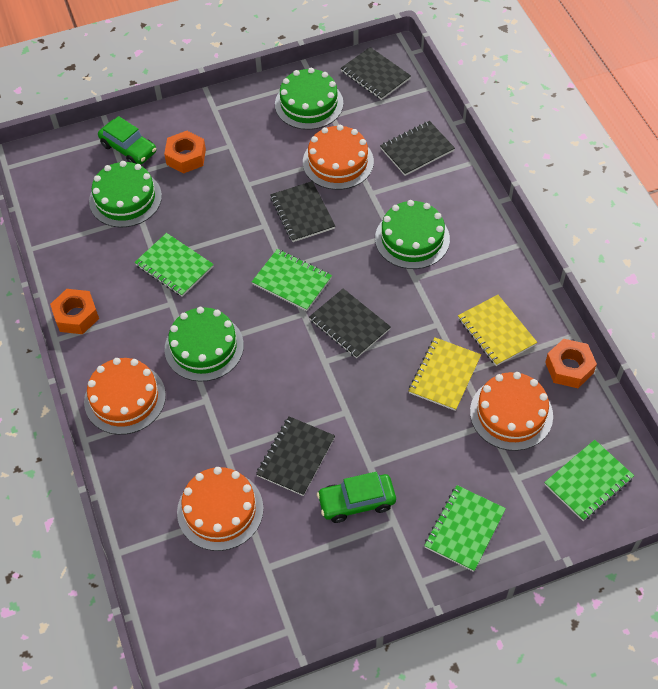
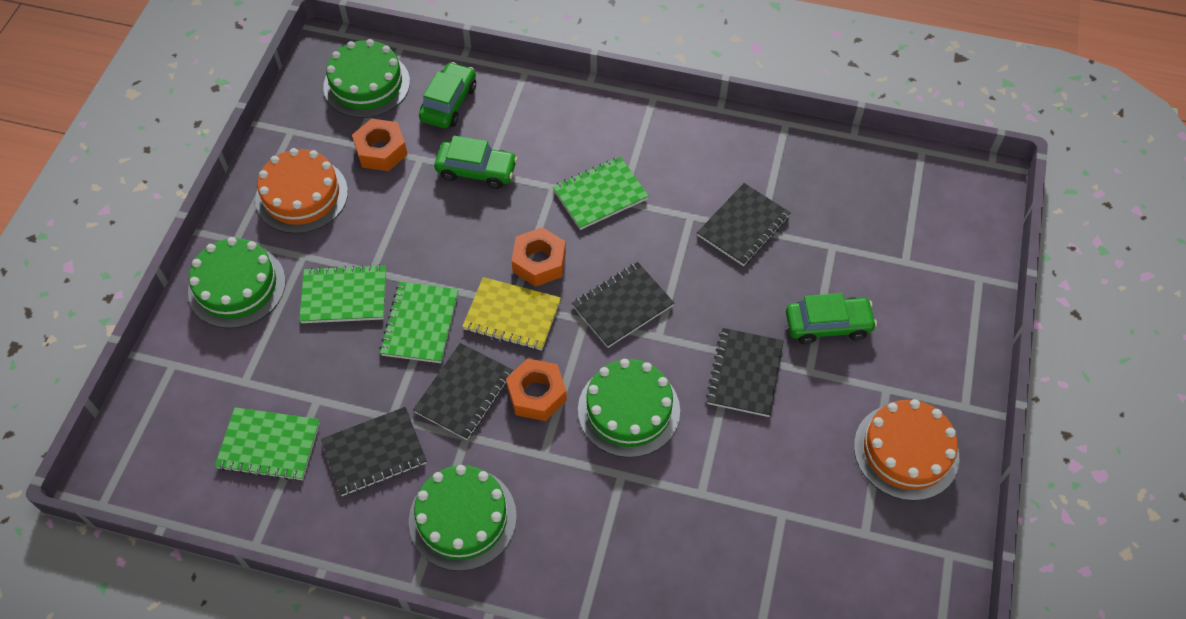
green car: [98,116,156,165] [317,472,396,523] = 2 -> [419,62,476,128] [434,136,518,189] [786,293,877,344] = 3
orange cake: [84,358,166,435] [177,467,264,551] [303,125,374,190] [470,372,553,451] = 4 -> [255,148,348,234] [854,399,960,501] = 2
yellow notebook: [409,338,481,411] [458,295,537,366] = 2 -> [462,277,561,350] = 1

